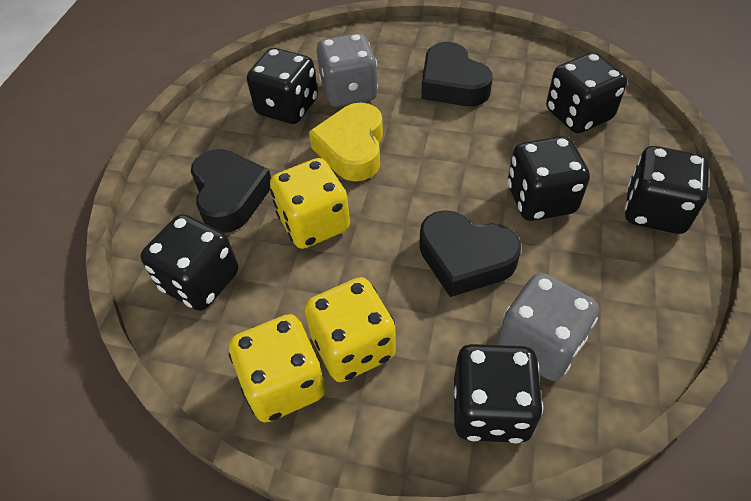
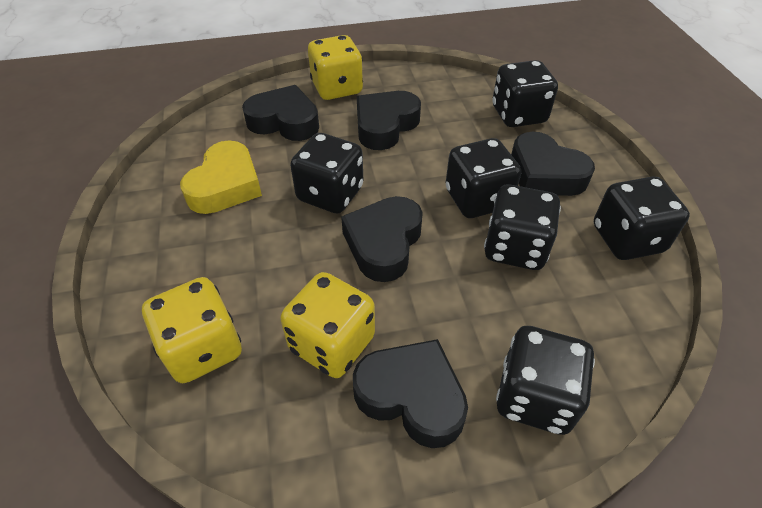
black heart: [191,149,271,233] [419,210,521,297] [421,42,493,106] = 3 -> [242,85,319,141] [341,196,423,282] [353,339,468,448] [357,91,421,150] [511,132,595,196] = 5
grey dice: [316,33,378,107] [498,273,599,381] = 2 -> none = 0

